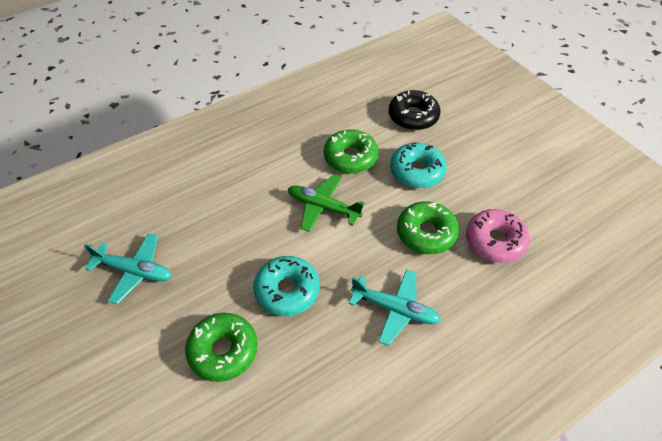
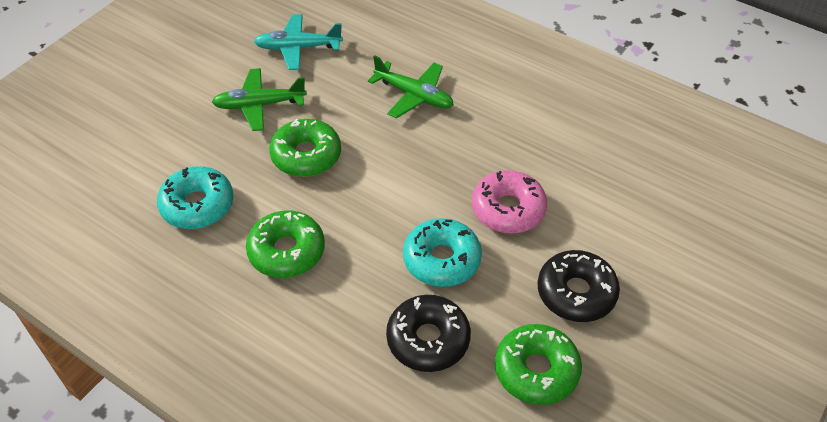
black donut: [389,90,440,130] = 1 -> [386,295,471,372] [538,250,620,322] = 2
green plane: [288,174,365,232] = 1 -> [212,68,307,131] [368,55,454,118] = 2
turquoise plane: [84,233,172,304] [349,269,441,346] = 2 -> [254,14,343,70] = 1

